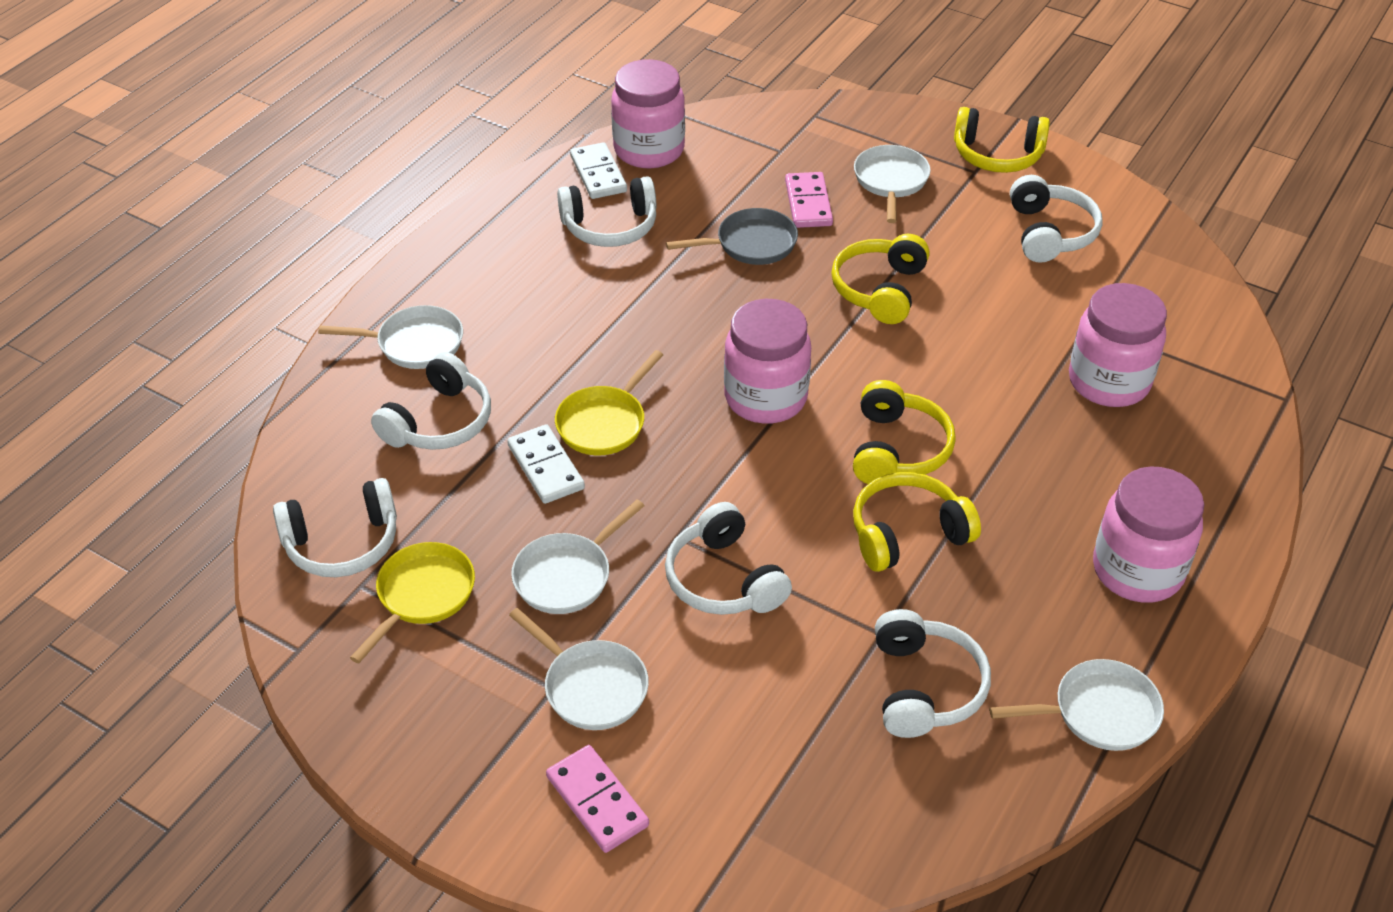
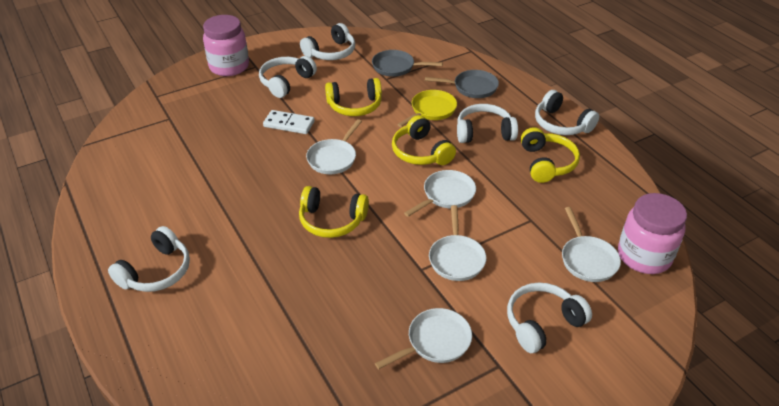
grey pan: [666,208,798,265] = 1 -> [372,50,443,77] [425,70,499,98] = 2
pink domino: [546,745,649,853] [785,172,833,228] = 2 -> none = 0
pink jar: [611,59,685,168] [724,299,811,424] [1069,283,1167,407] [1093,467,1204,603] = 4 -> [203,15,249,76] [618,193,687,274] = 2
white domino: [507,424,585,504] [570,142,627,199] = 2 -> [263,110,315,134] = 1
yellow pan: [350,542,475,663] [555,350,663,455] = 2 -> [397,90,457,127] = 1

